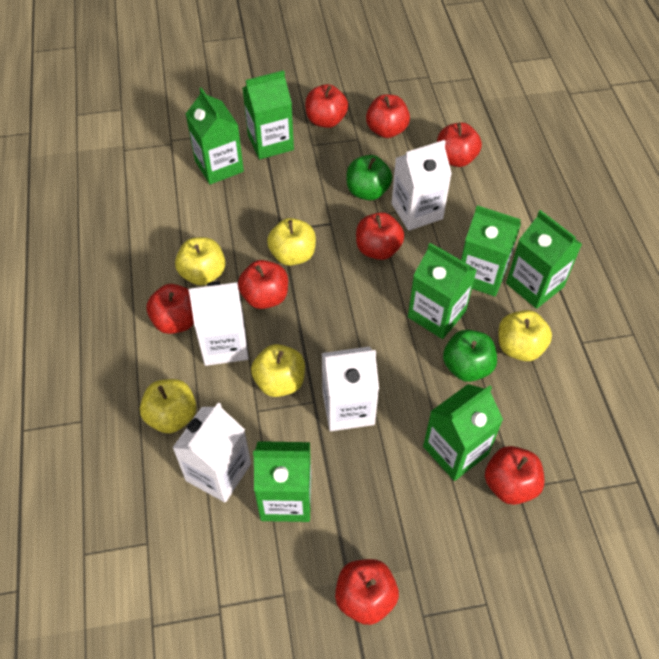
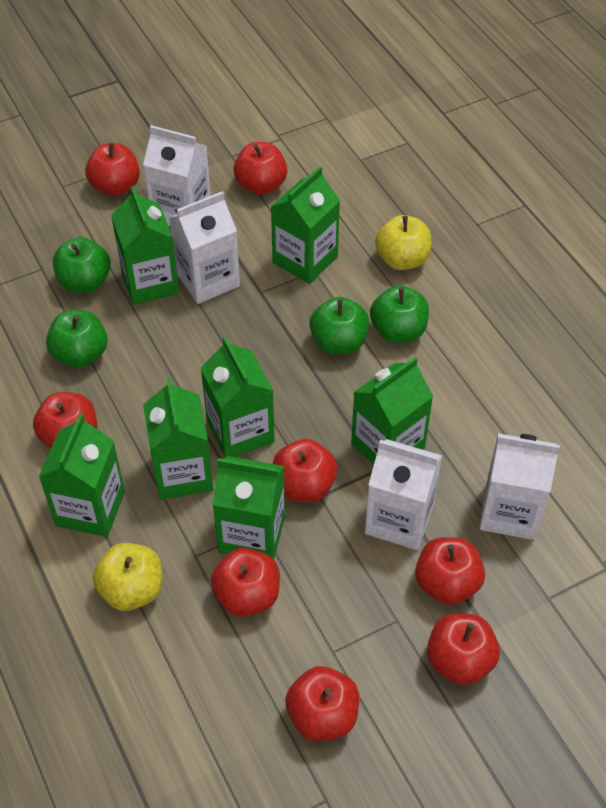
green apple: [347,155,392,200] [443,330,497,382] = 2 -> [46,310,108,368] [53,237,111,293] [309,297,369,354] [370,286,429,343] = 4
yellow apple: [140,379,197,433] [175,237,226,285] [251,344,305,397] [267,218,316,266] [498,310,552,361] = 5 -> [93,543,162,611] [375,215,431,270] = 2

